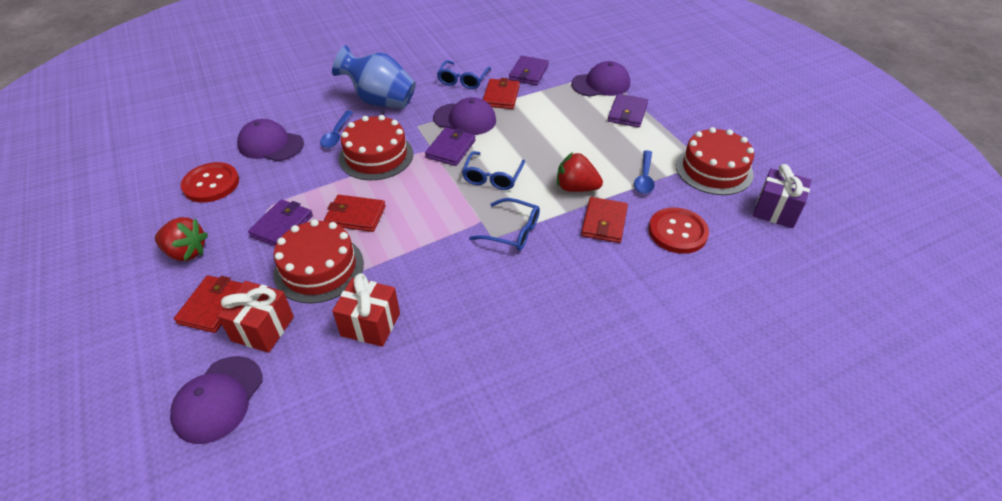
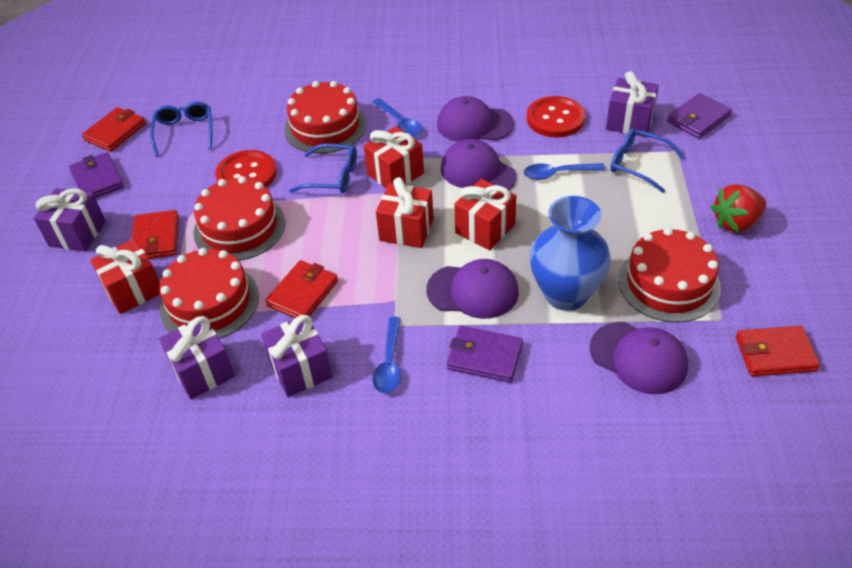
blue spoon: [320,110,353,148] [634,150,655,194] = 2 -> [372,98,422,136] [373,317,401,394] [524,163,605,180] = 3
purple gift: [753,164,811,228] = 1 -> [34,188,106,252] [159,316,235,399] [261,315,332,397] [606,71,659,137] = 4
purple wallet: [248,199,313,246] [425,127,476,166] [509,56,549,85] [608,93,648,128] = 4 -> [69,152,124,198] [447,326,523,383] [667,93,732,139] = 3
red cake: [274,219,364,304] [339,115,413,180] [676,127,754,195] = 3 -> [159,248,259,339] [193,176,285,261] [284,81,366,154] [618,228,721,323] = 4
red gift: [217,281,294,353] [332,273,400,347] = 2 -> [90,239,160,314] [364,126,424,188] [376,177,434,248] [454,179,516,251] = 4
red strawberry: [155,217,208,261] [557,152,603,192] = 2 -> [711,184,766,232] = 1

